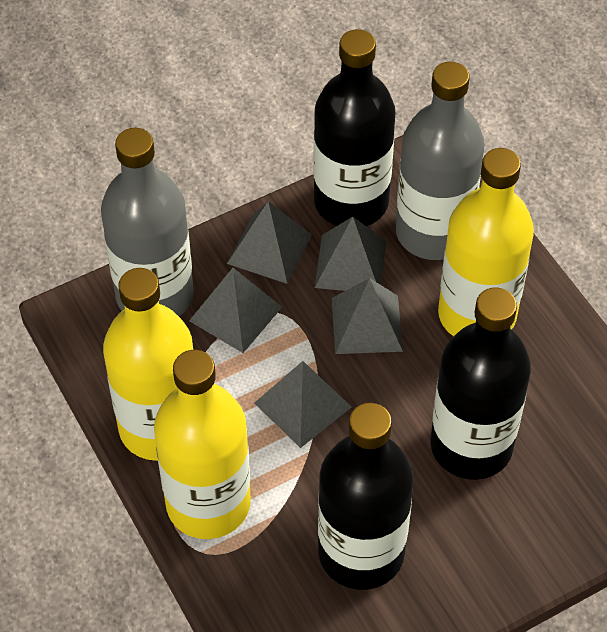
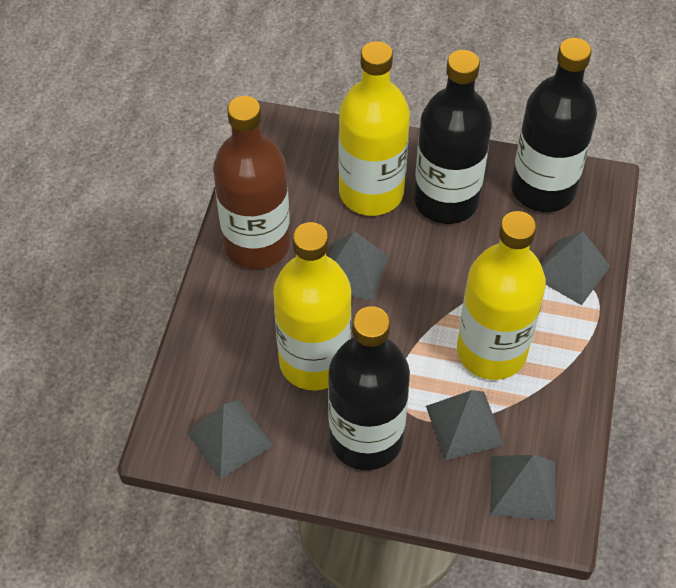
brown bottle: none = 0 -> [213,96,290,269] = 1
grey bottle: [101,128,194,316] [396,62,485,260] = 2 -> none = 0

